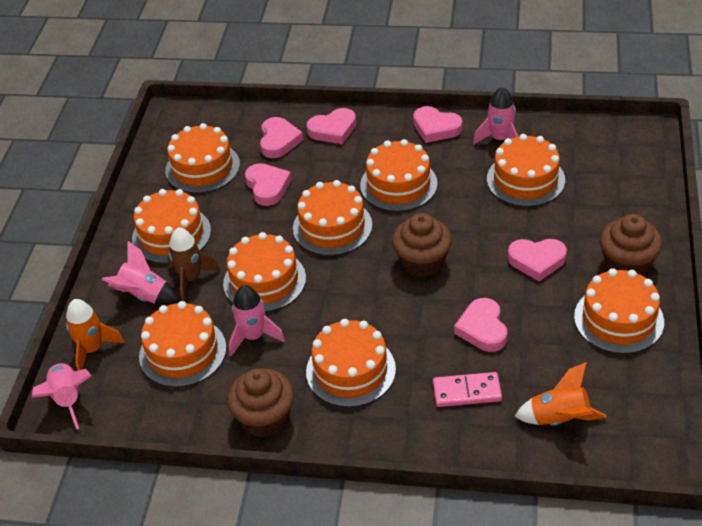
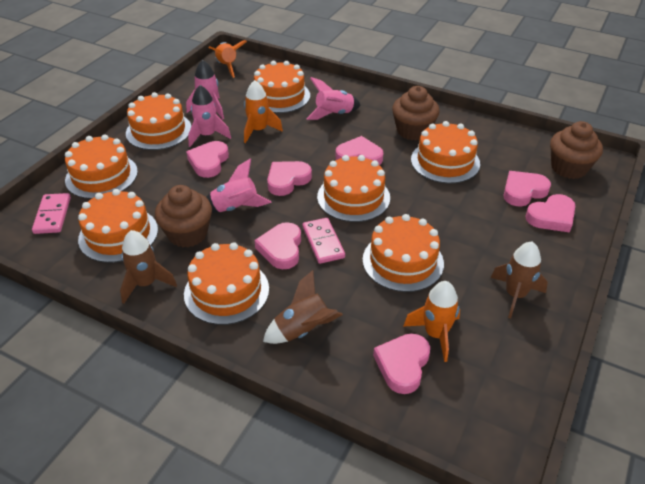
brown rocket: [167,227,220,302] = 1 -> [120,230,177,304] [263,270,343,344] [491,242,548,318] = 3
orange cake: [132,189,211,264] [139,301,226,387] [165,123,240,193] [223,232,306,312] [293,180,372,256] [306,319,396,407] [360,139,438,212] [487,134,565,207] [574,268,664,354] = 9 -> [65,134,138,199] [78,189,158,263] [126,92,191,150] [184,242,269,325] [254,61,310,113] [317,155,390,222] [363,214,444,292] [411,121,480,184] = 8
orange rocket: [66,299,125,371] [514,362,607,426] = 2 -> [209,40,247,78] [244,80,283,143] [403,281,460,362] = 3
pink domino: [433,372,502,407] = 1 -> [32,193,71,234] [303,218,345,264] = 2
pink heart: [245,163,292,206] [260,117,303,158] [306,108,356,144] [413,106,463,143] [454,298,507,352] [508,239,567,281] = 6 -> [186,141,229,178] [254,222,301,269] [267,161,312,196] [336,136,383,165] [373,333,430,394] [503,171,551,207] [525,194,575,233] = 7

